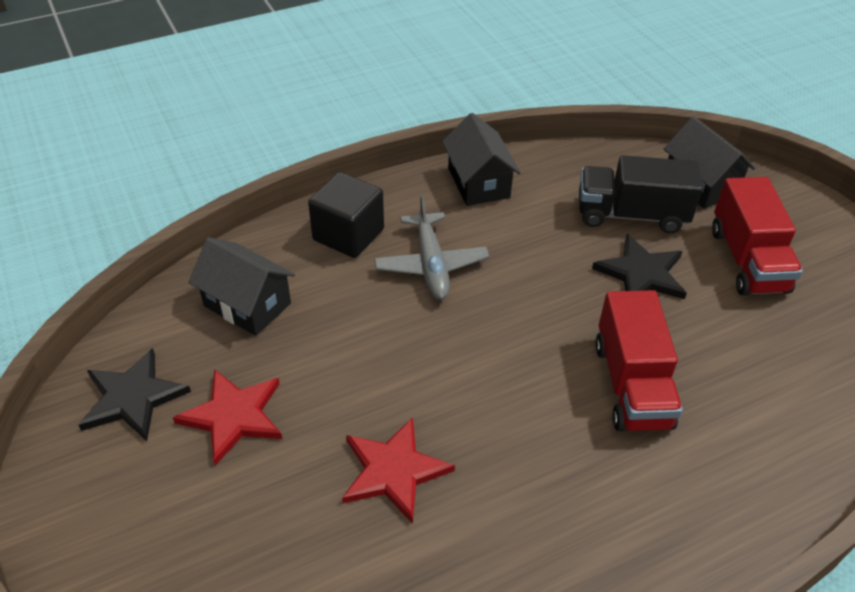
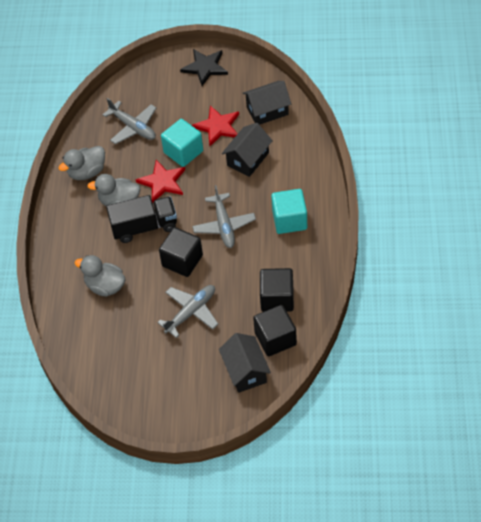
black cube: [308,172,384,258] = 1 -> [159,227,203,277] [253,305,297,356] [260,268,294,312] = 3
black star: [79,348,191,441] [592,234,687,299] = 2 -> [180,49,228,86] = 1
grey duck: none = 0 -> [58,146,105,180] [75,255,126,297] [87,174,140,206] = 3
grey plane: [374,194,489,300] = 1 -> [103,98,156,144] [157,285,218,338] [192,185,256,248] = 3
red truck: [595,290,683,431] [712,177,803,296] = 2 -> none = 0
turquoise cube: none = 0 -> [161,119,203,167] [271,189,307,234] = 2

